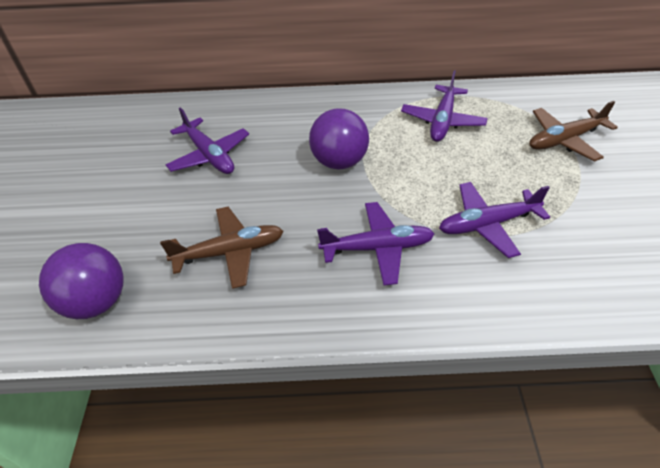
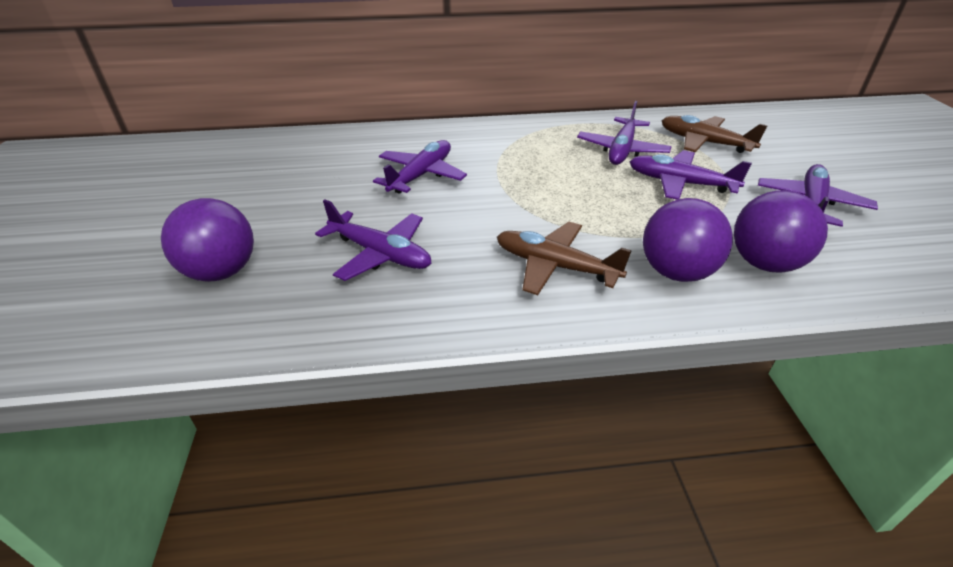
purple ball: [39,243,124,319] [309,108,369,170] = 2 -> [161,198,254,282] [643,198,733,282] [734,190,828,273] = 3
purple plane: [166,107,249,174] [317,202,434,286] [401,71,488,142] [439,182,550,258] = 4 -> [315,199,432,281] [373,140,467,194] [577,101,671,165] [630,150,752,200] [758,164,878,227] = 5

